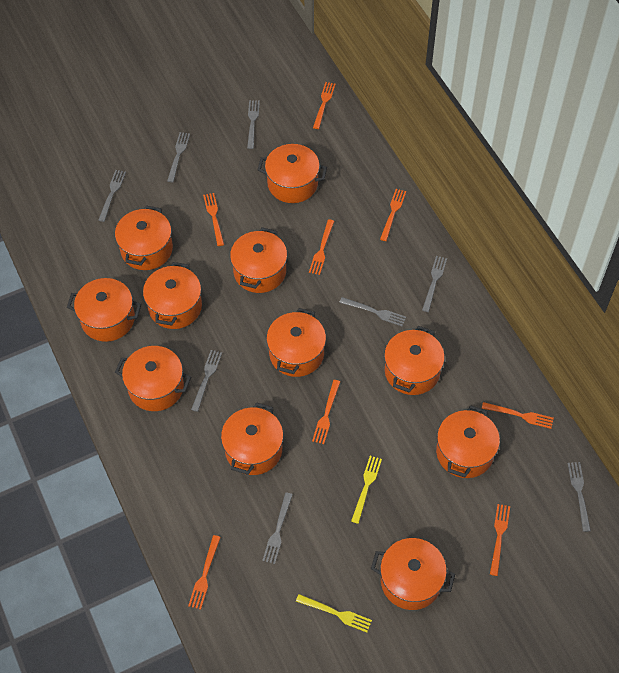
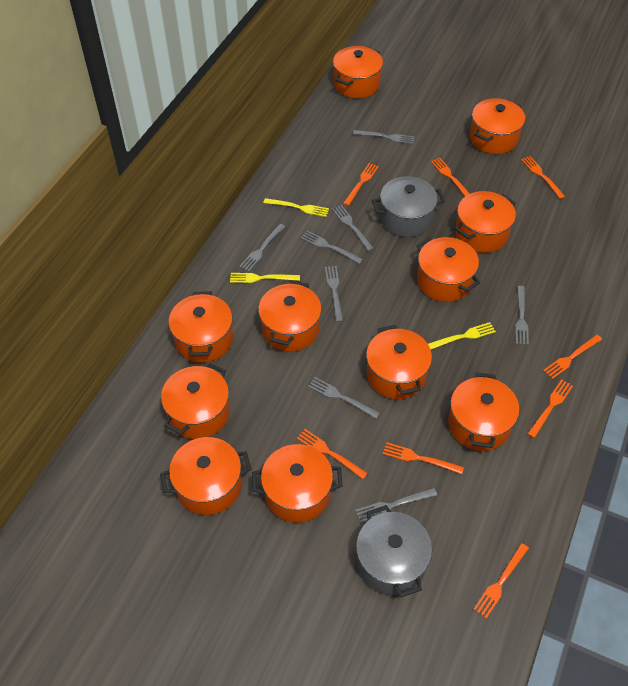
grey pot: none = 0 -> [356,505,432,597] [372,176,445,237] = 2
yellow fork: [296,594,372,632] [351,456,382,524] = 2 -> [230,273,300,283] [263,198,329,217] [428,322,496,349] = 3

